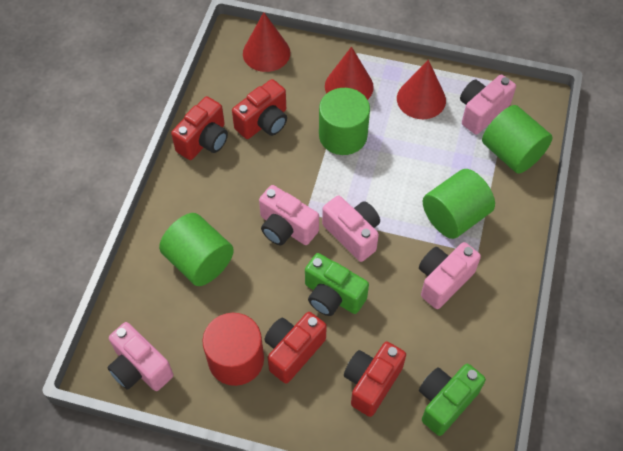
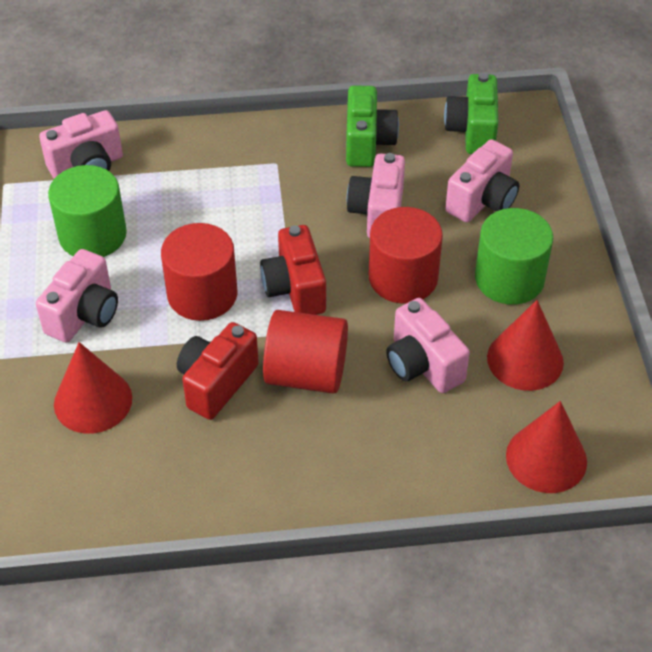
green cylinder: [159,213,234,286] [319,88,370,155] [423,169,495,239] [482,105,553,174] = 4 -> [48,165,127,257] [475,208,553,305] = 2
red camera: [171,96,228,160] [232,79,287,139] [264,312,327,384] [344,341,406,417] = 4 -> [177,322,259,420] [260,225,326,315] = 2
red cylinder: [202,313,264,386] = 1 -> [161,223,238,321] [263,310,348,394] [369,207,443,304] = 3

